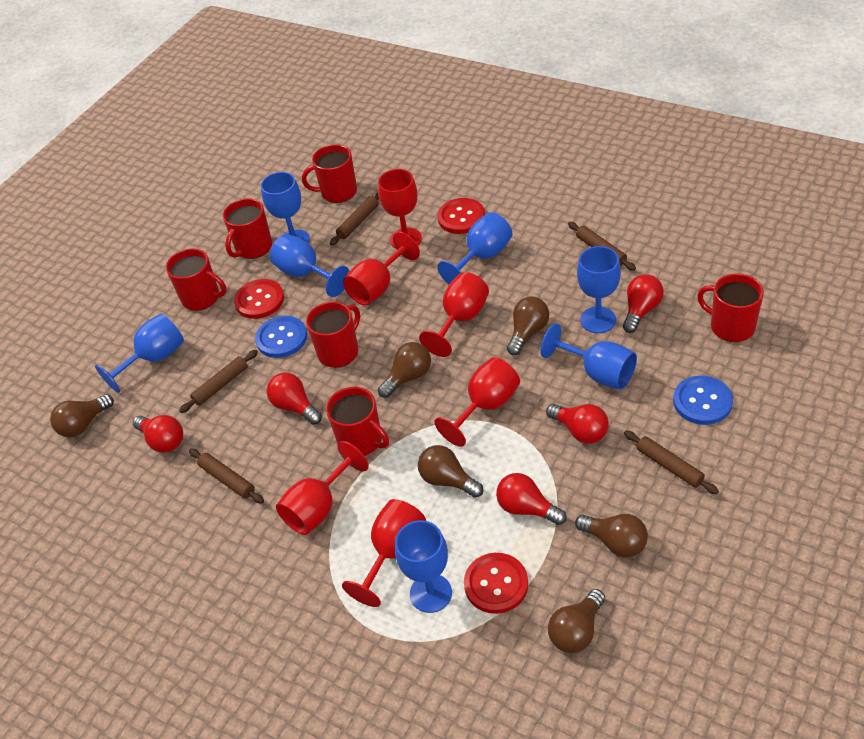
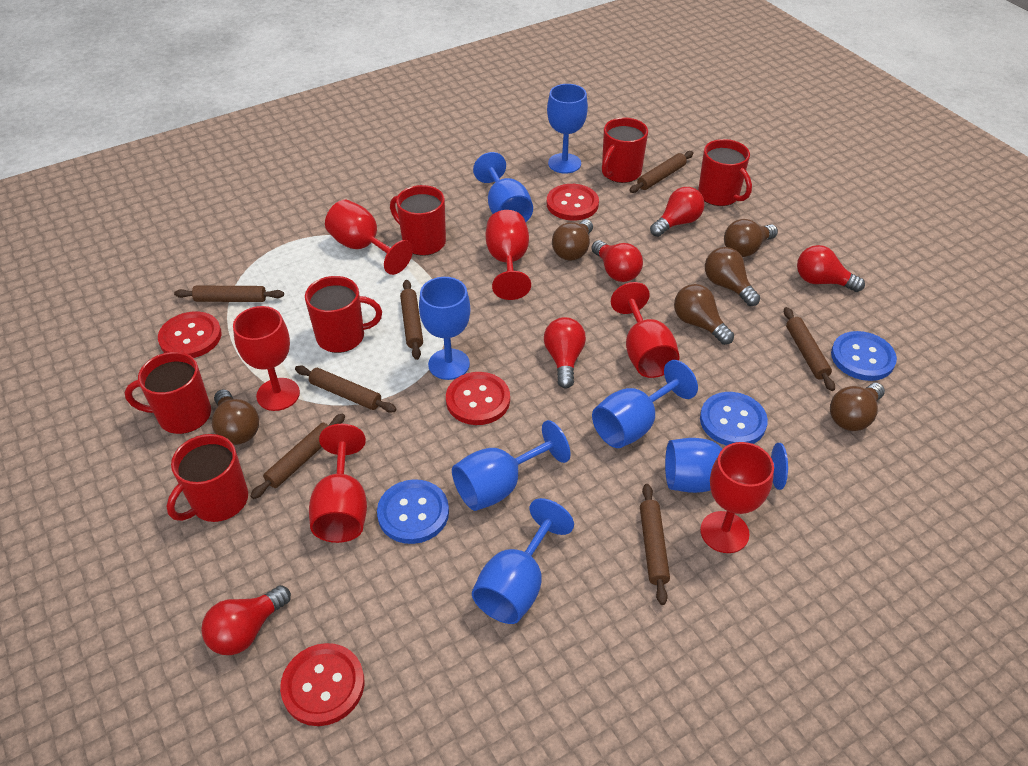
blue button: [255,316,307,358] [673,376,733,425] = 2 -> [377,479,449,544] [700,392,768,446] [831,331,897,381] = 3
brown rolling pin: [179,350,258,413] [189,449,264,503] [330,192,379,246] [568,222,636,271] [624,430,719,494] = 5 -> [174,286,284,302] [250,413,345,499] [295,365,397,413] [400,280,423,360] [629,151,694,193] [640,484,670,605] [784,307,835,391] = 7
red button: [234,279,284,319] [437,198,485,234] [464,553,528,614] = 3 -> [158,311,222,358] [280,643,364,726] [446,372,510,425] [547,184,599,220] = 4

